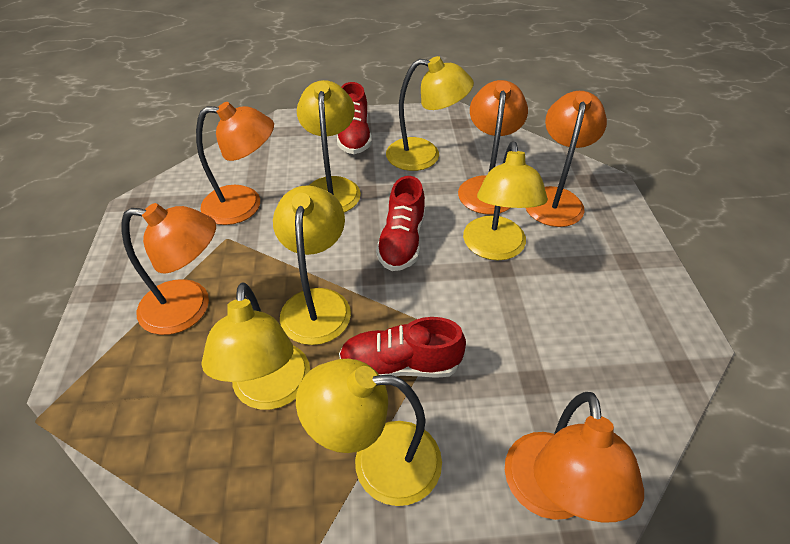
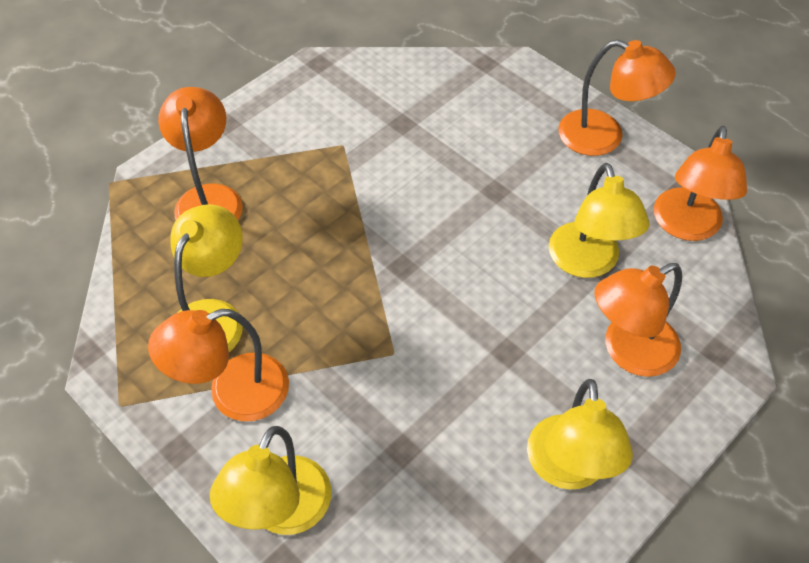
red shoe: [337,82,372,154] [339,317,466,378] [376,176,425,271] = 3 -> none = 0
yellow lamp: [201,282,310,410] [273,185,351,345] [296,359,442,506] [297,80,361,212] [386,56,474,171] [463,141,548,260] = 6 -> [170,204,243,352] [210,426,331,535] [527,379,633,490] [549,163,649,278] = 4

